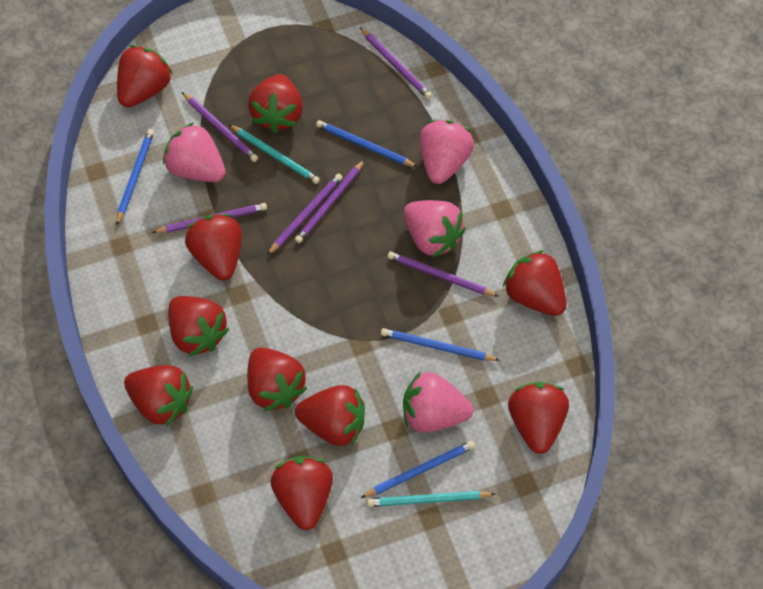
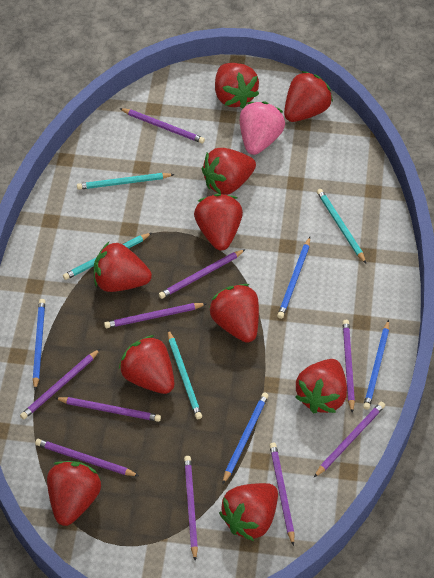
pink strawberry: [163,122,225,182] [403,371,473,433] [404,200,466,257] [419,120,474,184] = 4 -> [240,101,285,155] = 1
purple pencil: [152,203,267,233] [182,92,258,162] [267,173,343,255] [295,160,365,243] [360,28,432,99] [388,252,499,297] = 6 -> [20,349,100,420] [35,439,139,476] [55,397,161,422] [104,303,207,328] [119,108,205,143] [159,249,246,299] [184,456,198,561] [269,443,294,546] [314,402,385,477] [343,320,355,413] = 10
turquoise pencil: [229,125,320,184] [367,491,495,507] = 2 -> [63,233,152,280] [77,173,175,190] [168,330,202,419] [317,189,366,263] = 4

